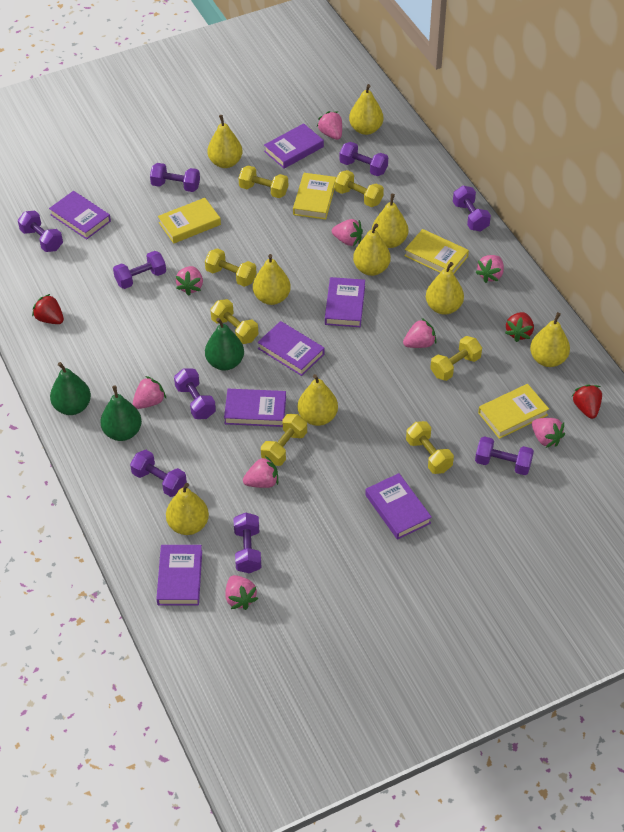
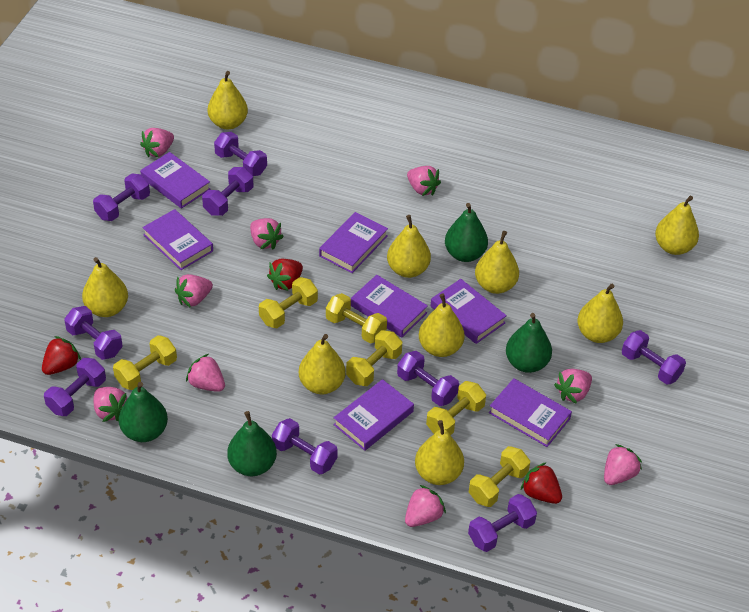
green pear: [50,362,91,415] [100,386,142,441] [205,318,244,370] = 3 -> [119,382,168,442] [227,411,277,476] [445,203,488,262] [506,313,552,373] = 4
yellow book: [158,198,221,244] [293,173,336,220] [404,229,469,274] [478,384,549,439] = 4 -> none = 0
yellow dumbbell: [205,248,257,287] [210,299,258,344] [239,165,288,198] [261,414,307,466] [335,170,384,207] [406,421,454,474] [430,336,482,381] = 7 -> [113,335,177,390] [259,277,318,328] [326,293,387,343] [346,330,402,386] [426,381,486,435] [469,446,530,507] = 6

